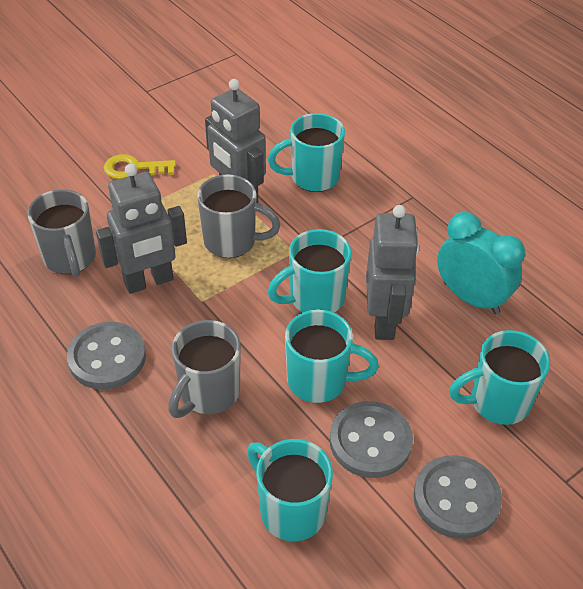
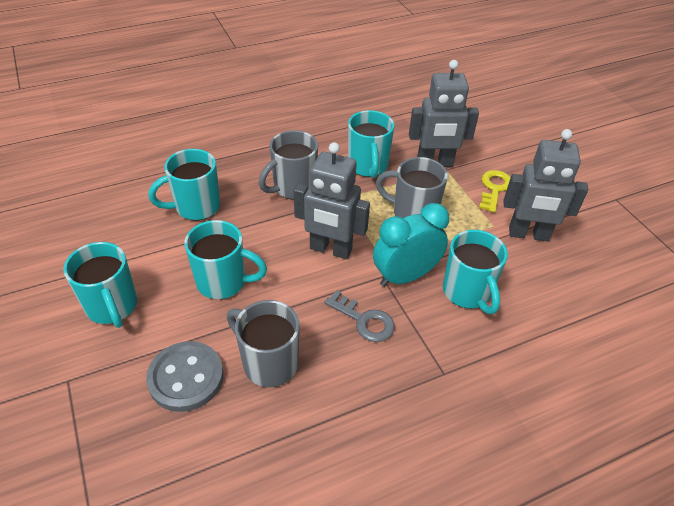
grey button: [67,322,146,389] [330,401,413,478] [413,455,502,539] = 3 -> [146,341,223,412] = 1
grey key: none = 0 -> [325,290,395,342] = 1

